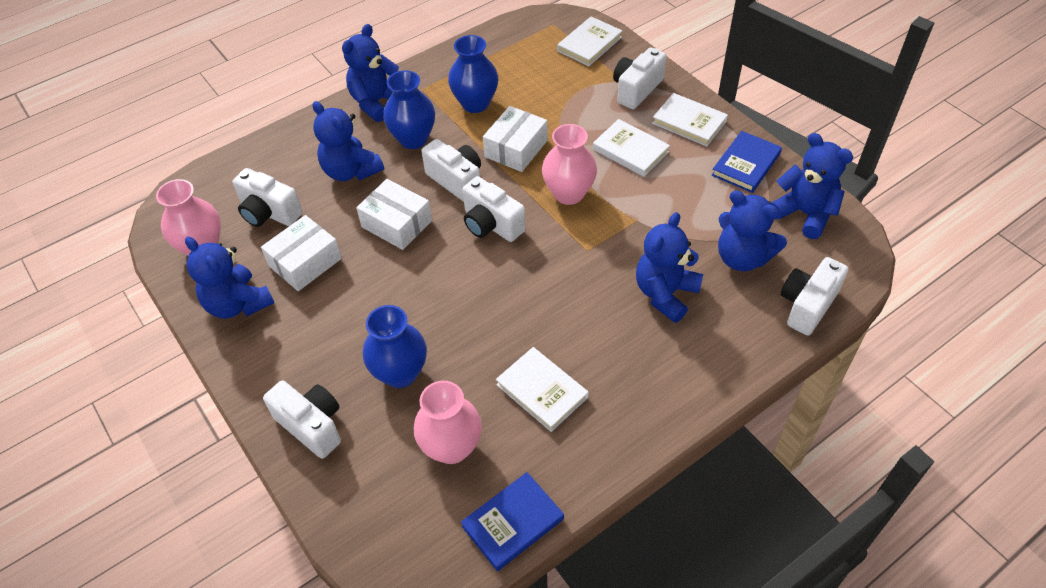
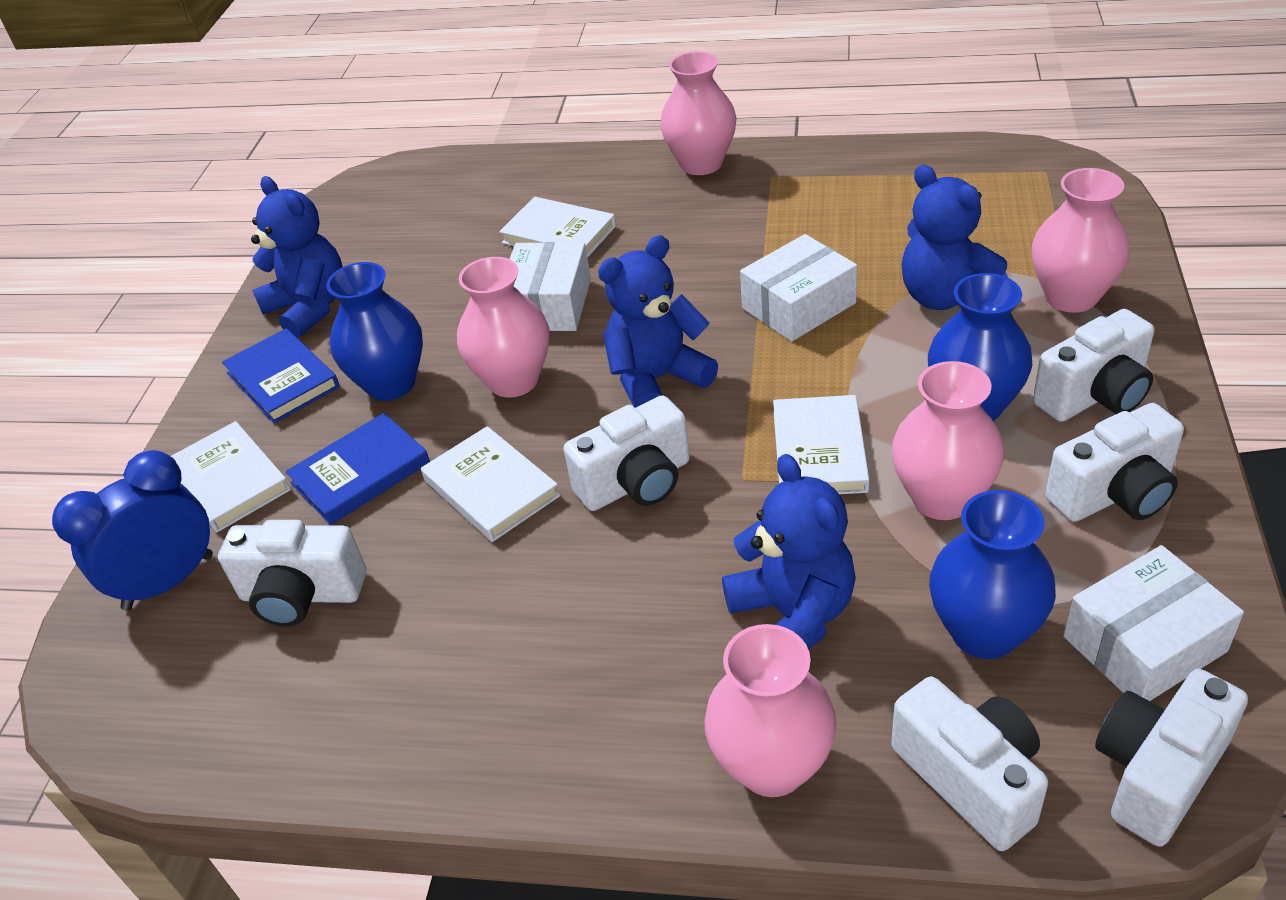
blue clock: none = 0 -> [52,450,213,610] = 1
blue teddy bear: [185,237,274,319] [312,101,384,181] [342,24,399,122] [636,212,703,323] [718,190,787,271] [771,133,853,239] = 6 -> [251,176,342,338] [598,235,718,408] [722,454,856,650] [901,165,1008,310] = 4
pink vase: [156,179,221,256] [414,381,482,464] [542,124,597,205] = 3 -> [457,257,549,398] [660,51,736,175] [704,624,837,797] [892,361,1004,520] [1031,168,1129,313] = 5

